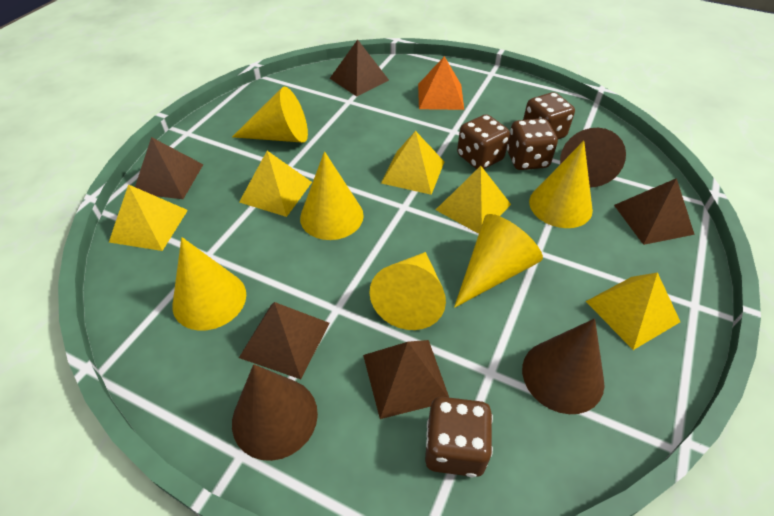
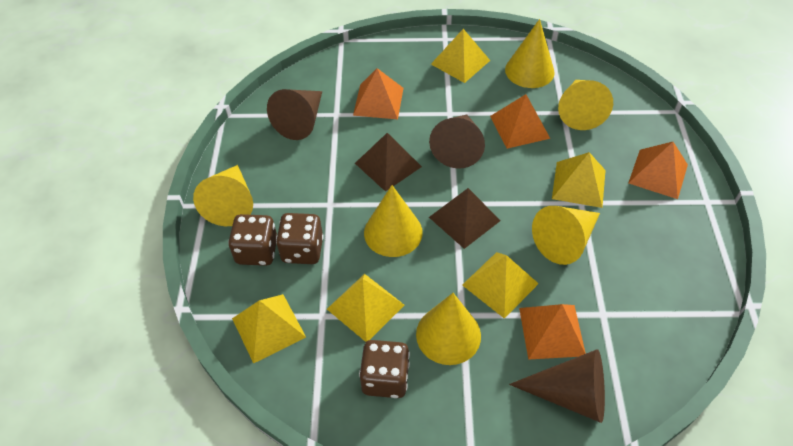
brown dice: [425,397,493,477] [457,114,510,169] [507,118,558,170] [523,92,575,139] = 4 -> [228,214,277,266] [276,213,324,264] [359,340,410,398] = 3
brown pyramid: [135,137,203,199] [239,302,330,379] [330,40,389,97] [363,340,449,419] [614,178,695,245] = 5 -> [355,133,422,192] [429,188,501,249] = 2
orange pyramid: [418,56,464,110] = 1 -> [353,68,403,119] [490,94,550,149] [519,304,586,360] [628,142,688,199] = 4

